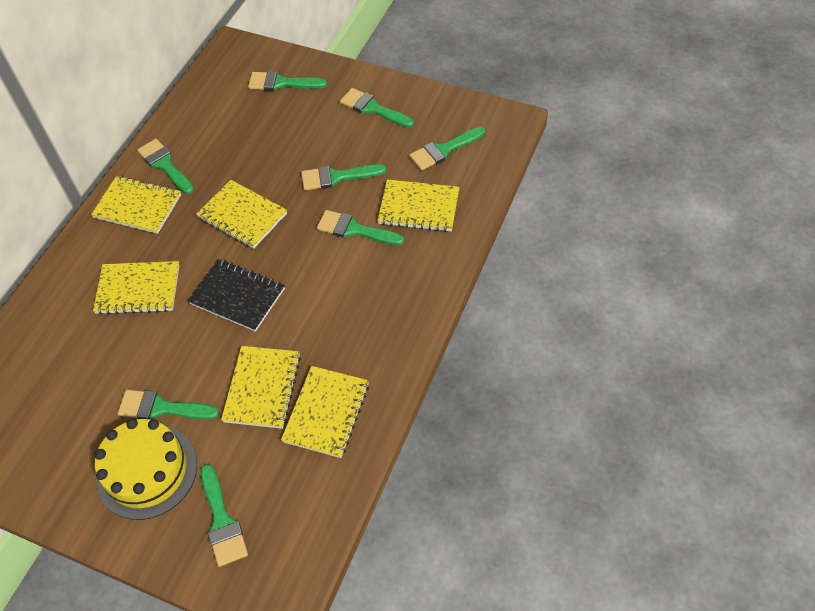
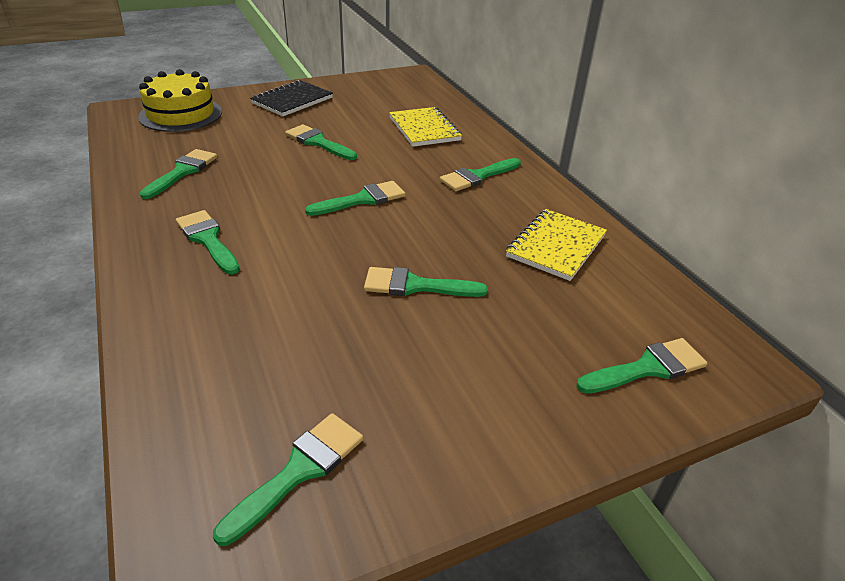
yellow notebook: [91,176,181,234] [93,261,180,315] [196,180,287,249] [221,346,301,429] [281,366,369,458] [377,180,459,232] = 6 -> [389,107,462,147] [506,209,607,281] = 2

